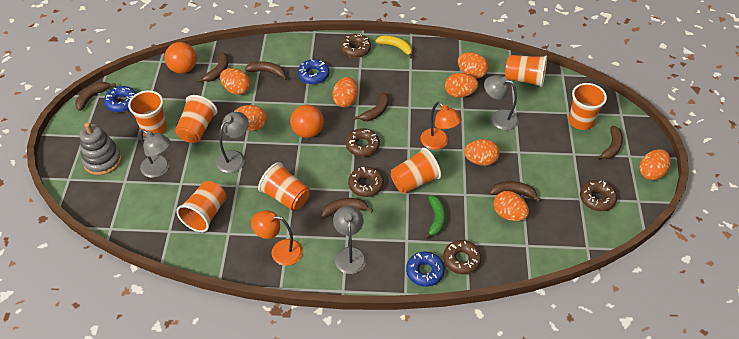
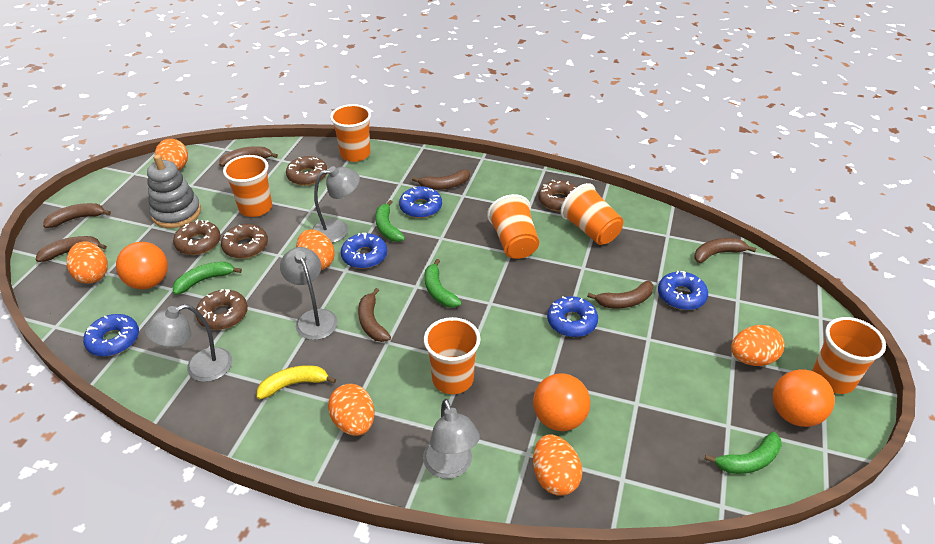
blue donut: [104,86,137,112] [298,59,329,84] [406,252,445,287] = 3 -> [83,314,139,357] [341,233,387,269] [399,186,442,218] [547,296,598,337] [658,271,708,310] = 5
green banana: [424,195,446,239] = 1 -> [172,262,242,295] [375,200,405,242] [425,259,462,308] [705,432,782,474] = 4
orange ball: [165,42,197,74] [290,104,324,138] = 2 -> [116,242,168,289] [533,373,590,431] [773,369,835,427] = 3
orange cup: [128,90,167,136] [175,95,217,143] [176,181,226,232] [258,162,310,211] [391,148,441,194] [505,55,547,87] [569,83,607,130] = 7 -> [223,155,272,217] [330,104,371,162] [424,317,481,394] [487,194,539,259] [560,183,623,245] [812,317,886,394] = 6
orange egg: [220,68,250,95] [234,105,267,131] [333,77,358,107] [445,73,478,98] [458,52,489,78] [464,139,500,166] [494,191,529,221] [639,149,670,180] = 8 -> [67,241,108,284] [155,139,188,170] [296,229,335,270] [328,384,374,436] [533,435,583,496] [731,325,785,366] = 6
orange lamp: [251,210,303,266] [420,102,462,150] = 2 -> none = 0

